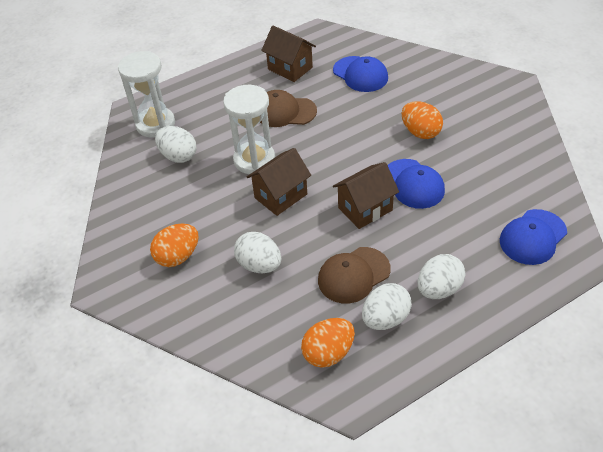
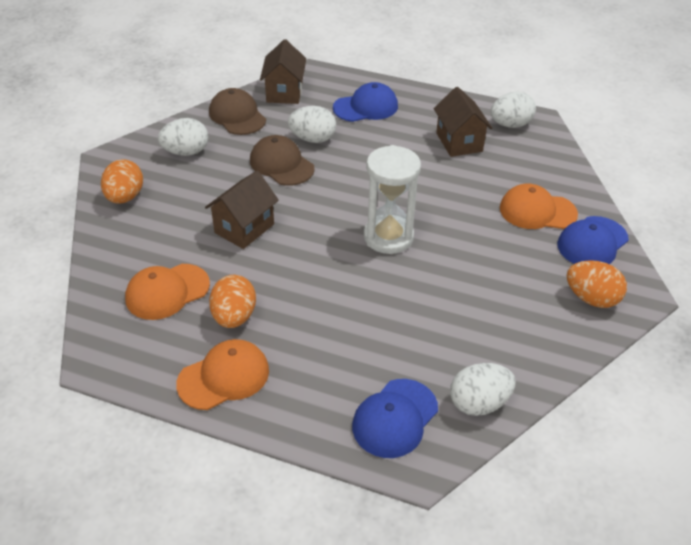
orange cap: none = 0 -> [125,264,210,320] [176,339,269,410] [500,184,578,229] = 3
white hourglass: [118,51,175,138] [223,85,275,174] = 2 -> [364,145,421,254] = 1

